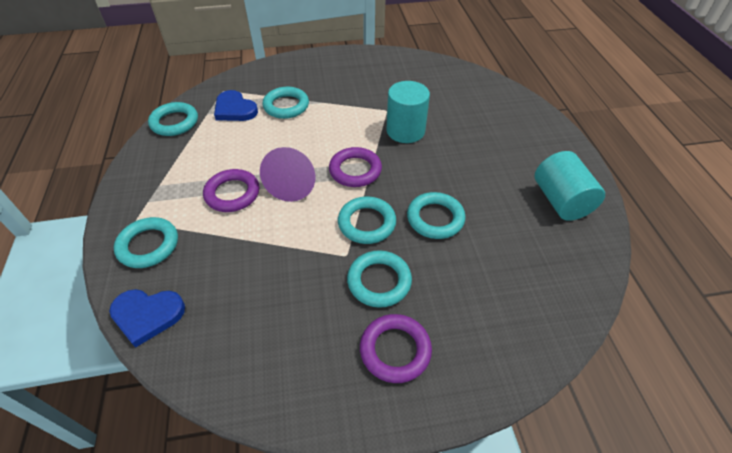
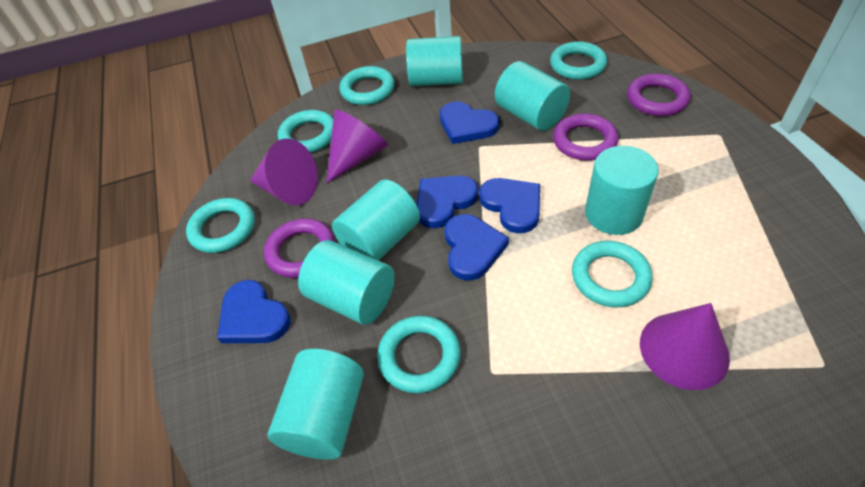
blue heart: [109,289,185,348] [214,90,258,121] = 2 -> [217,280,291,343] [416,176,478,228] [440,101,499,144] [444,214,509,280] [479,178,540,233] = 5
purple cone: [260,147,315,202] = 1 -> [250,138,318,205] [327,110,388,183] [640,303,730,390] = 3
turquoise cylinder: [386,81,430,143] [535,151,605,221] = 2 -> [267,349,364,460] [298,240,395,325] [332,179,420,261] [406,36,463,86] [495,61,570,131] [585,146,659,235] = 6

